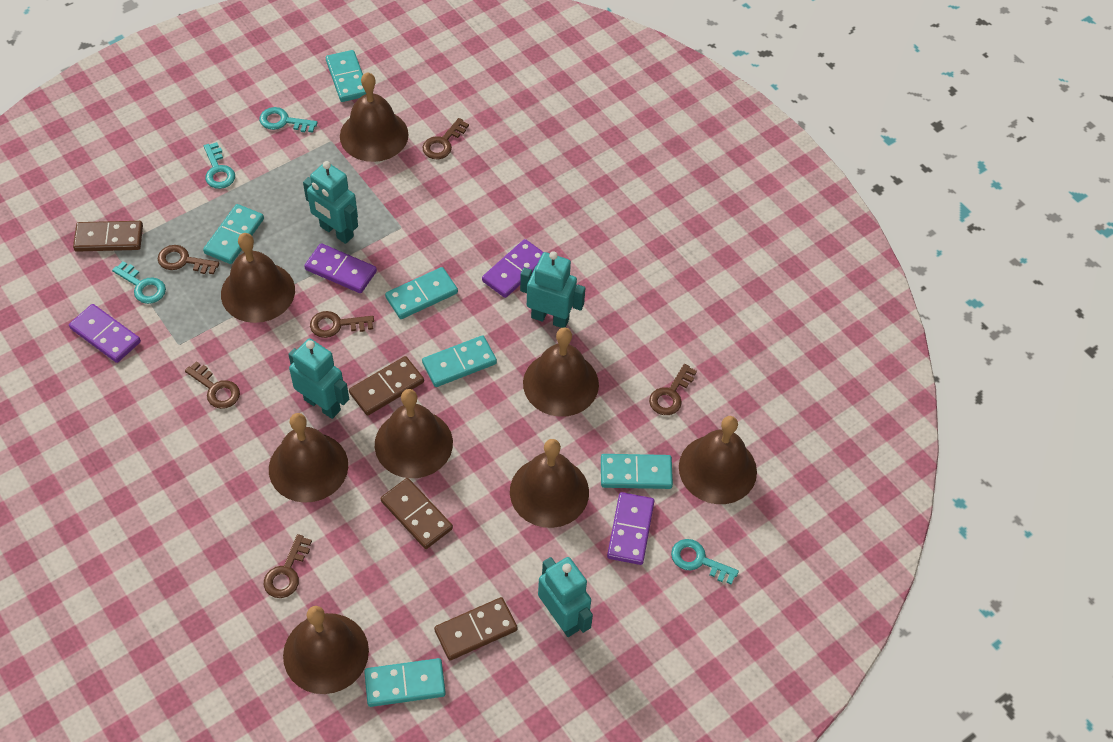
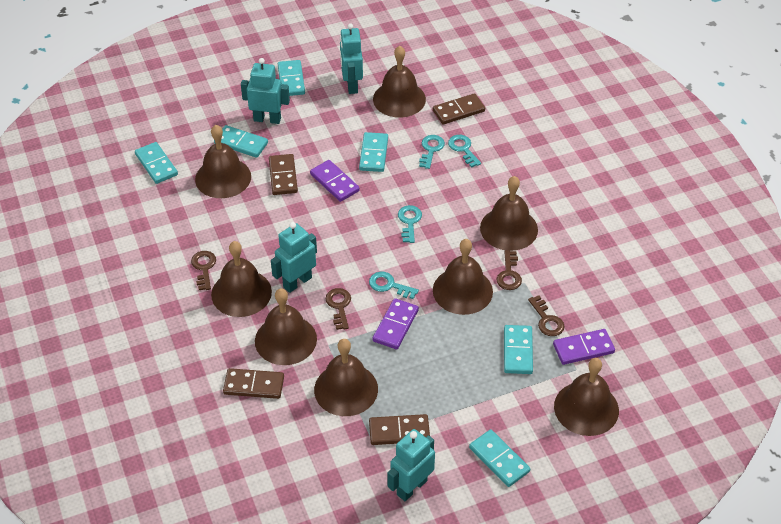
brown key: [158,245,220,274] [185,361,240,409] [264,534,312,598] [310,311,374,338] [422,118,469,159] [649,364,697,415] = 6 -> [191,251,216,290] [326,288,351,330] [496,250,522,290] [528,295,565,336] = 4
purple domino: [69,304,141,363] [304,243,377,293] [482,239,544,298] [607,492,654,565] = 4 -> [310,160,360,202] [373,298,419,349] [553,329,615,365] = 3

